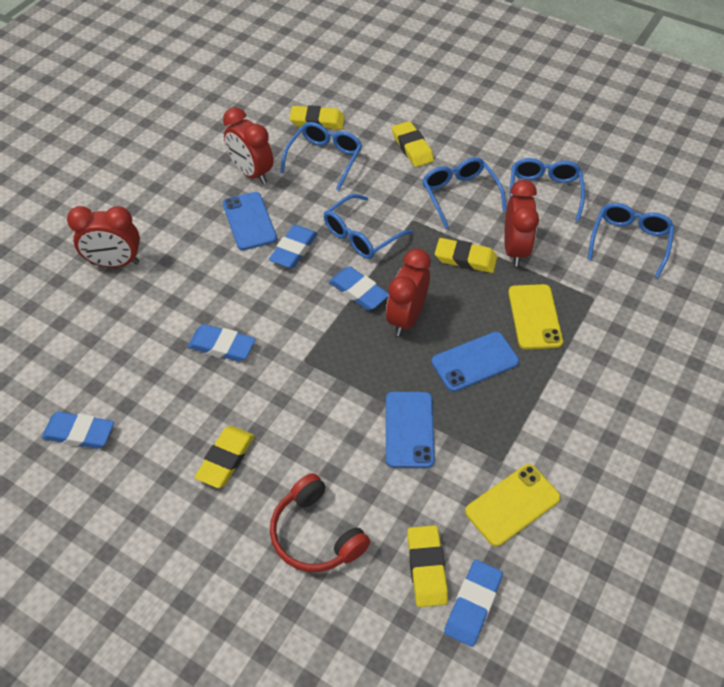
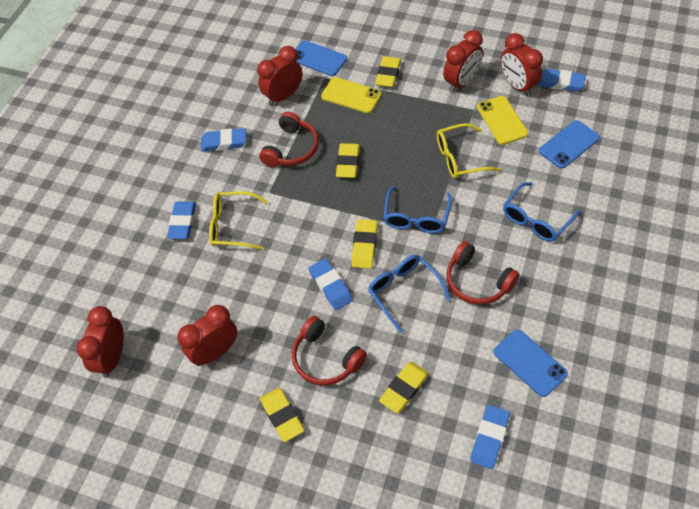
blue glasses: [280,122,362,190] [324,194,413,259] [422,157,507,228] [510,158,585,221] [588,203,674,278] = 5 -> [368,255,451,333] [383,186,452,233] [503,182,580,242] = 3
red clock: [67,206,140,267] [223,107,273,184] [386,248,431,336] [504,180,539,267] = 4 -> [76,306,124,378] [177,305,237,366] [257,46,302,106] [443,30,483,93] [500,33,543,97] = 5
red headphones: [270,473,370,572] = 1 -> [259,112,319,167] [292,316,367,385] [446,241,520,305] = 3
yellow glasses: none = 0 -> [209,191,268,250] [437,123,501,179] = 2

